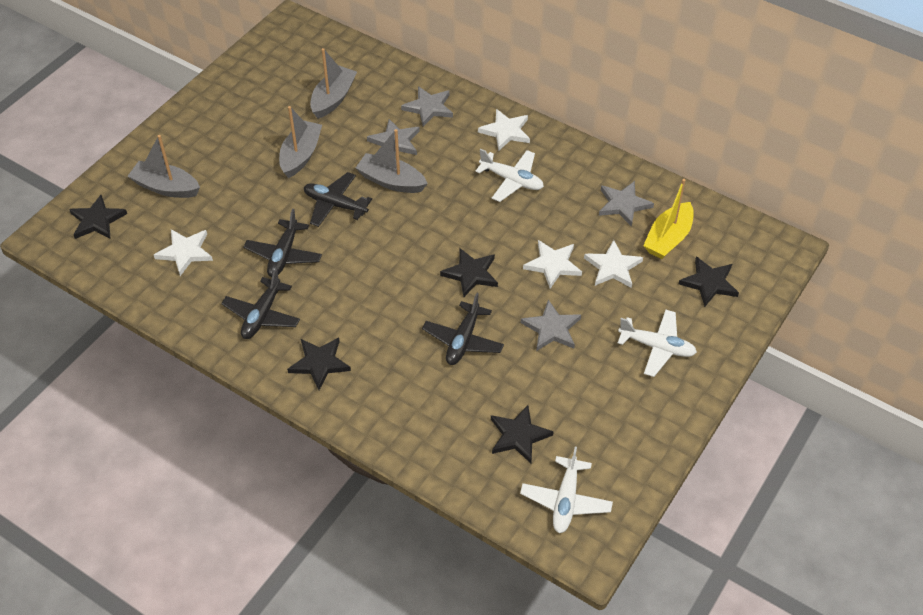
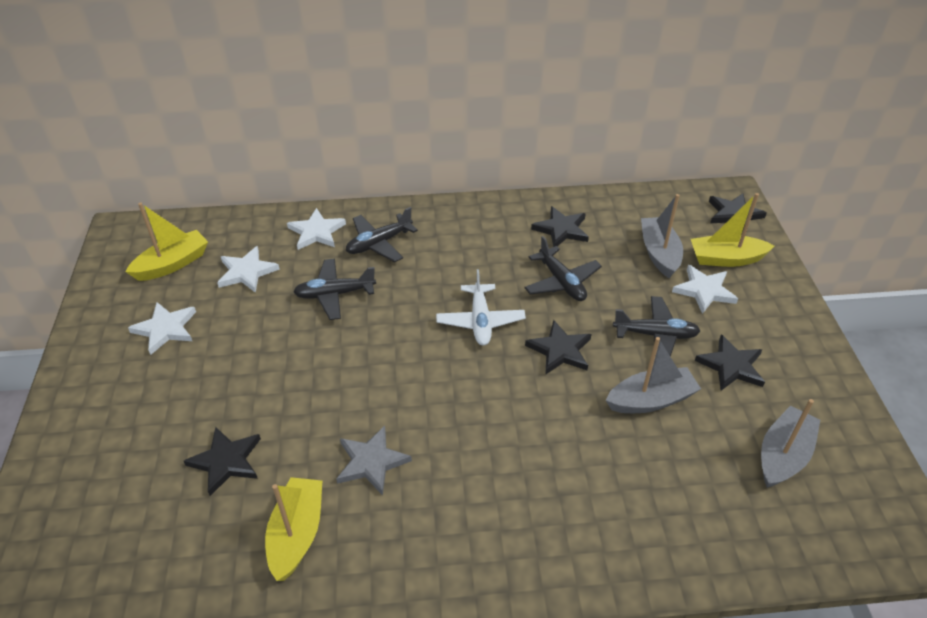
grey boat: [128,135,200,198] [279,106,322,178] [310,48,357,119] [356,129,428,193] = 4 -> [606,337,701,413] [641,194,683,278] [761,399,820,488] = 3
grey star: [367,119,420,155] [401,86,453,127] [521,299,581,351] [599,181,654,227] = 4 -> [336,426,412,495] = 1
white plane: [475,149,544,202] [520,447,613,533] [618,310,697,377] = 3 -> [436,269,526,345] = 1
yellow boat: [643,179,694,259] = 1 -> [126,202,208,281] [265,477,322,581] [691,193,774,267] = 3

